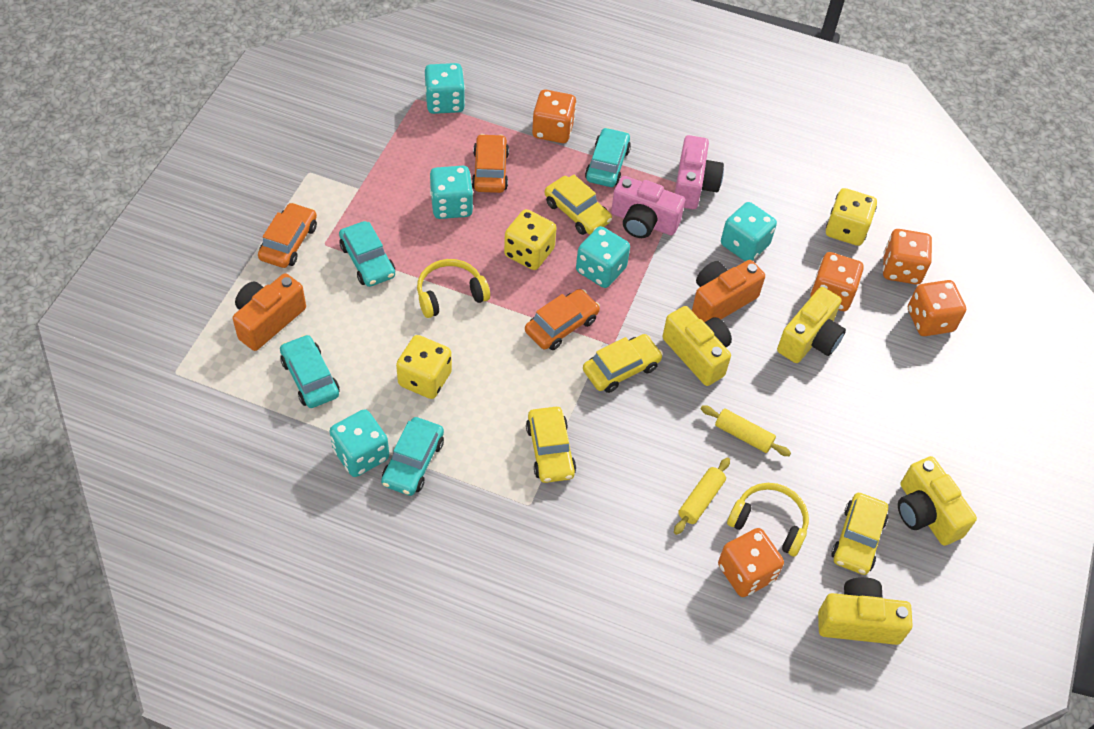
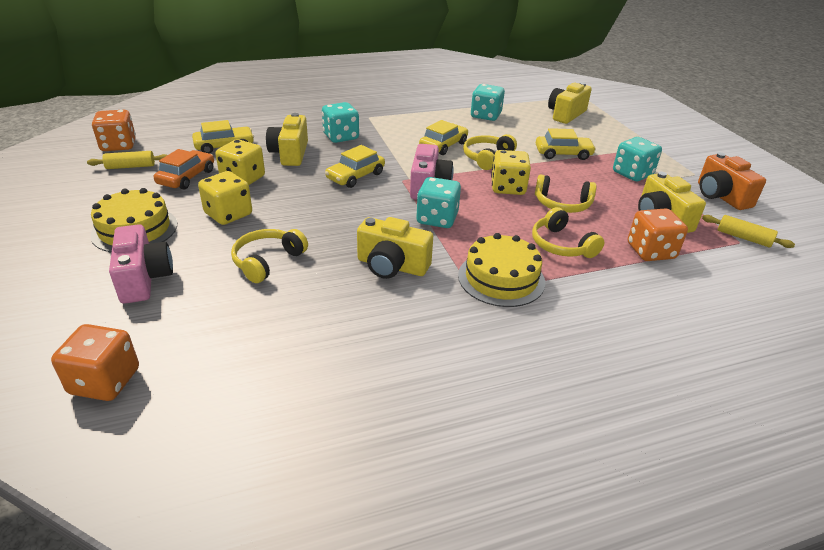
orange camera: [233,273,306,351] [692,260,765,322] = 2 -> [698,152,766,210] = 1
orange car: [258,202,317,268] [472,134,509,193] [525,289,600,350] = 3 -> [154,149,214,189] = 1
orange dice: [532,90,576,143] [718,528,784,597] [810,252,864,311] [883,229,932,284] [908,280,966,336] = 5 -> [51,324,139,401] [92,110,136,151] [628,208,688,261] = 3
turquoise car: [280,335,339,408] [339,221,395,287] [381,417,444,496] [585,127,631,187] = 4 -> none = 0
turquoise dice: [329,409,389,477] [425,63,465,114] [430,166,473,219] [576,226,630,288] [721,202,777,261] = 5 -> [322,102,359,143] [416,177,461,228] [471,84,505,121] [613,137,662,181] = 4
yellow cake: none = 0 -> [90,188,177,252] [458,233,545,307] = 2
yellow headphones: [417,259,490,318] [727,483,809,557] = 2 -> [231,229,308,283] [463,134,517,170] [532,207,604,258] [535,175,597,213] = 4

